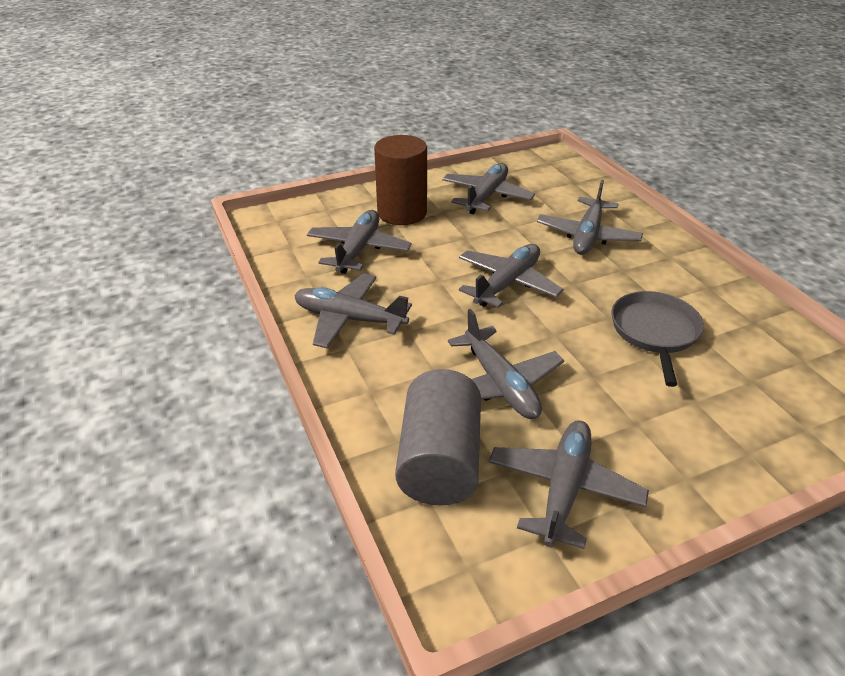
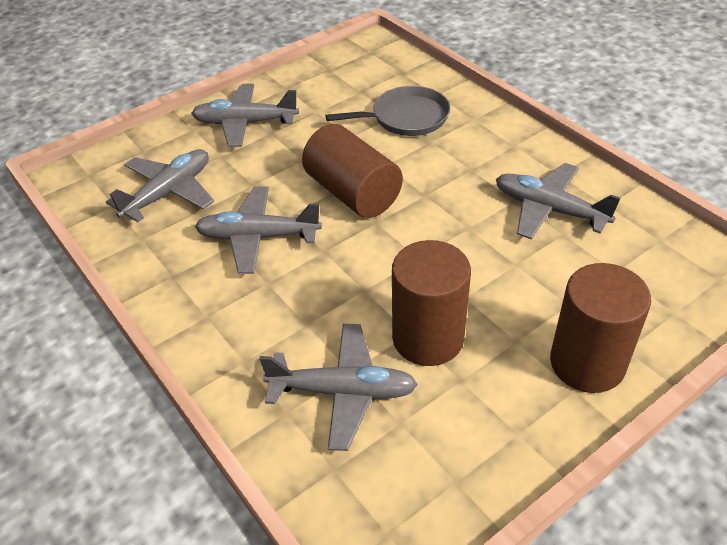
brown cylinder: [374,135,427,225] = 1 -> [302,124,403,218] [392,240,471,366] [550,263,651,393] = 3
grey cylinder: [395,369,481,506] = 1 -> none = 0
grey plane: [294,273,412,349] [307,210,411,274] [442,163,535,214] [448,309,564,419] [459,244,564,308] [489,420,649,549] [537,180,643,255] = 7 -> [106,149,214,222] [191,83,299,147] [195,186,322,274] [259,324,418,451] [496,163,621,240] = 5

